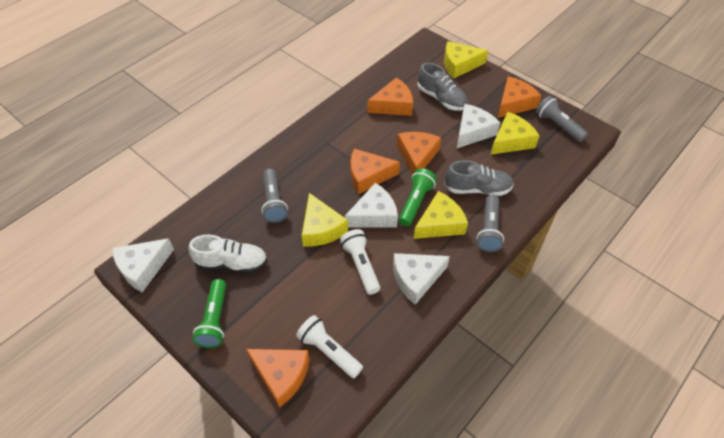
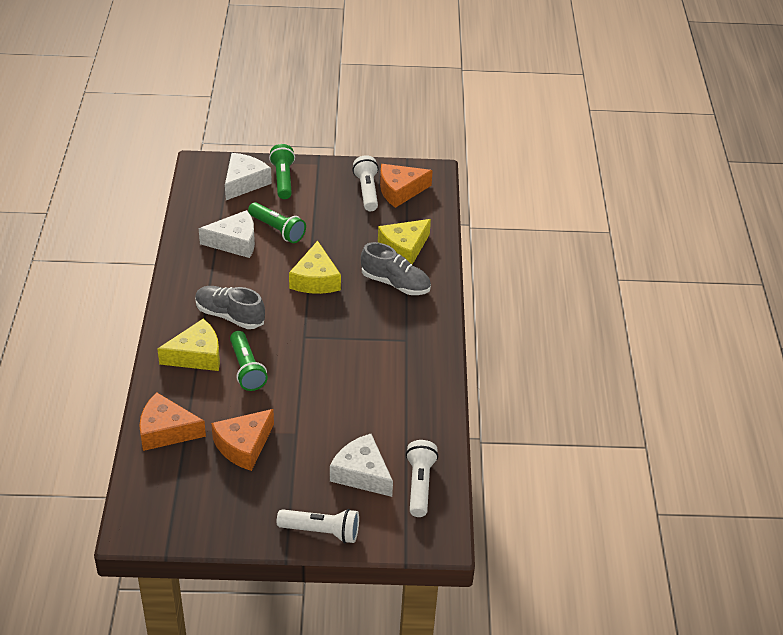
green flashlight: [193,279,226,348] [399,168,437,226] = 2 -> [230,331,268,391] [248,202,306,243] [269,144,295,199] = 3
grey flashlight: [261,169,288,223] [476,195,504,252] [536,96,588,142] = 3 -> none = 0
orange cheese: [246,349,310,408] [350,149,400,195] [367,77,413,116] [397,132,441,175] [497,76,542,118] = 5 -> [139,392,206,451] [211,409,274,471] [380,164,433,208] = 3
white cheese: [112,238,174,292] [345,183,398,228] [393,253,450,305] [457,104,500,148] = 4 -> [199,210,255,258] [225,153,272,200] [330,434,393,497] = 3
white flashlight: [296,315,363,378] [340,229,380,295] = 2 -> [277,509,359,543] [352,155,379,211] [406,440,438,517] = 3
white shoe: [189,234,267,273] = 1 -> none = 0
yellow cheese: [302,193,348,246] [414,191,468,239] [444,41,488,79] [490,112,539,155] = 4 -> [157,319,220,371] [289,241,341,294] [378,219,431,265] = 3

